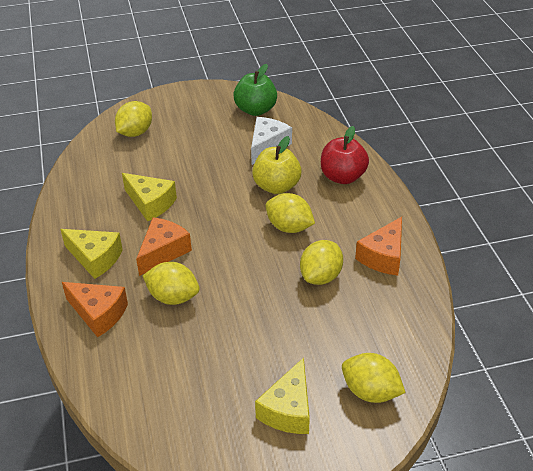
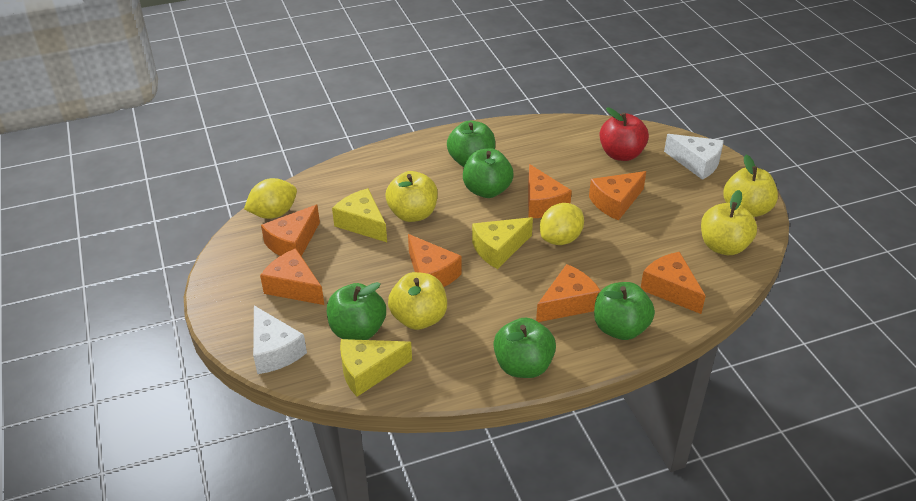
green apple: [233,64,277,116] = 1 -> [327,282,386,340] [447,121,495,167] [463,149,514,198] [493,318,556,378] [594,282,655,340] = 5
orange cheese: [62,282,128,337] [136,217,192,276] [355,217,402,276] = 3 -> [260,248,324,305] [261,205,320,257] [408,234,462,287] [528,164,572,218] [536,264,600,322] [589,171,646,221] [641,252,706,314] = 7
white cheese: [251,117,292,165] = 1 -> [253,306,307,374] [664,134,724,180] = 2
yellow apple: [252,136,302,194] = 1 -> [386,171,438,222] [388,272,447,330] [701,190,757,255] [723,155,778,217] = 4
yellow lemon: [115,101,152,137] [143,262,200,305] [265,193,315,233] [300,240,343,285] [342,353,406,403] = 5 -> [244,178,297,219] [540,203,584,245] = 2

